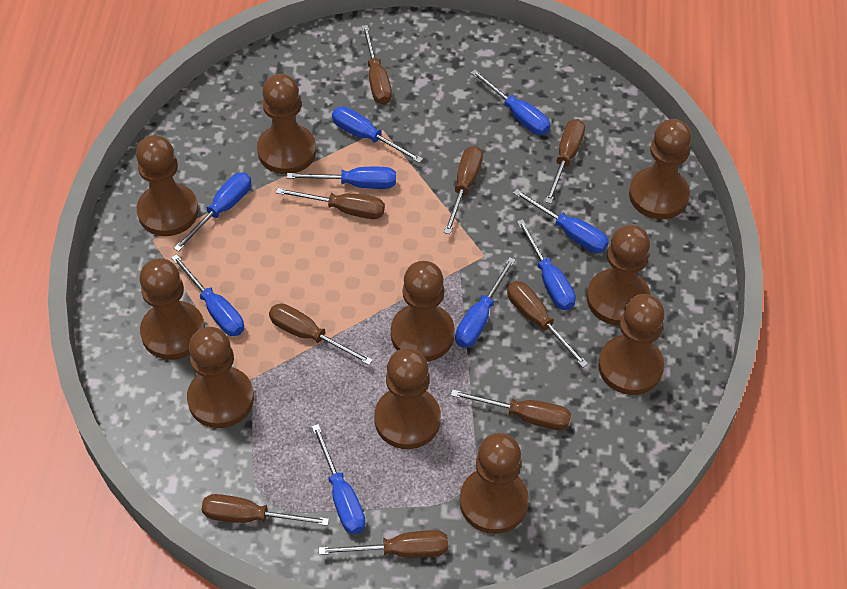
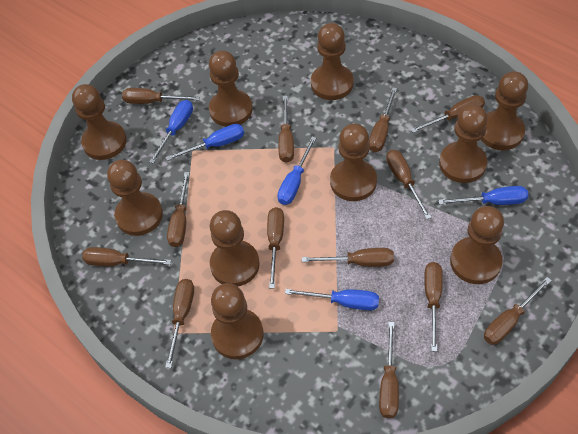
blue screwdriver: [171,254,244,336] [174,172,251,252] [287,167,396,189] [312,424,366,534] [332,106,423,163] [455,257,515,348] [471,70,550,135] [513,189,609,253] [517,219,576,310] = 9 -> [149,100,193,164] [166,124,244,161] [277,137,316,205] [285,289,379,310] [438,186,528,205] = 5
brown screwdriver: [202,494,329,526] [269,303,373,365] [276,188,385,219] [319,530,448,558] [362,25,392,105] [444,146,483,234] [451,389,571,430] [507,281,588,368] [545,119,585,204] = 9 -> [82,247,171,266] [122,88,200,104] [165,279,194,368] [167,172,190,247] [267,207,284,288] [278,96,294,163] [302,248,394,267] [369,87,397,152] [379,322,399,418] [386,150,432,219] [411,95,485,133] [424,262,443,352] [484,277,552,345] = 13

